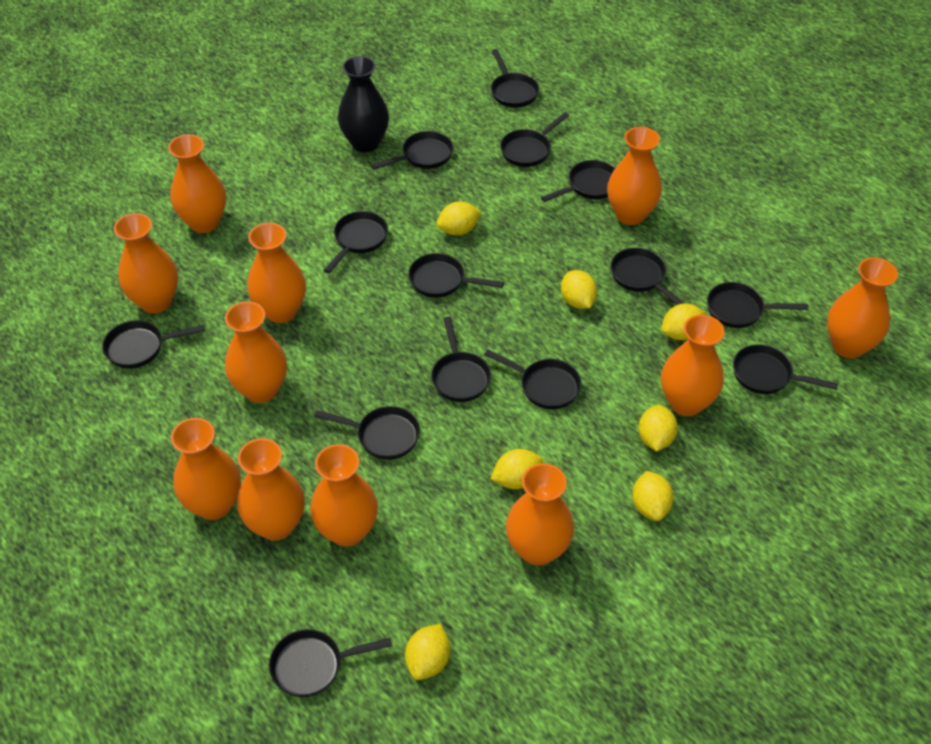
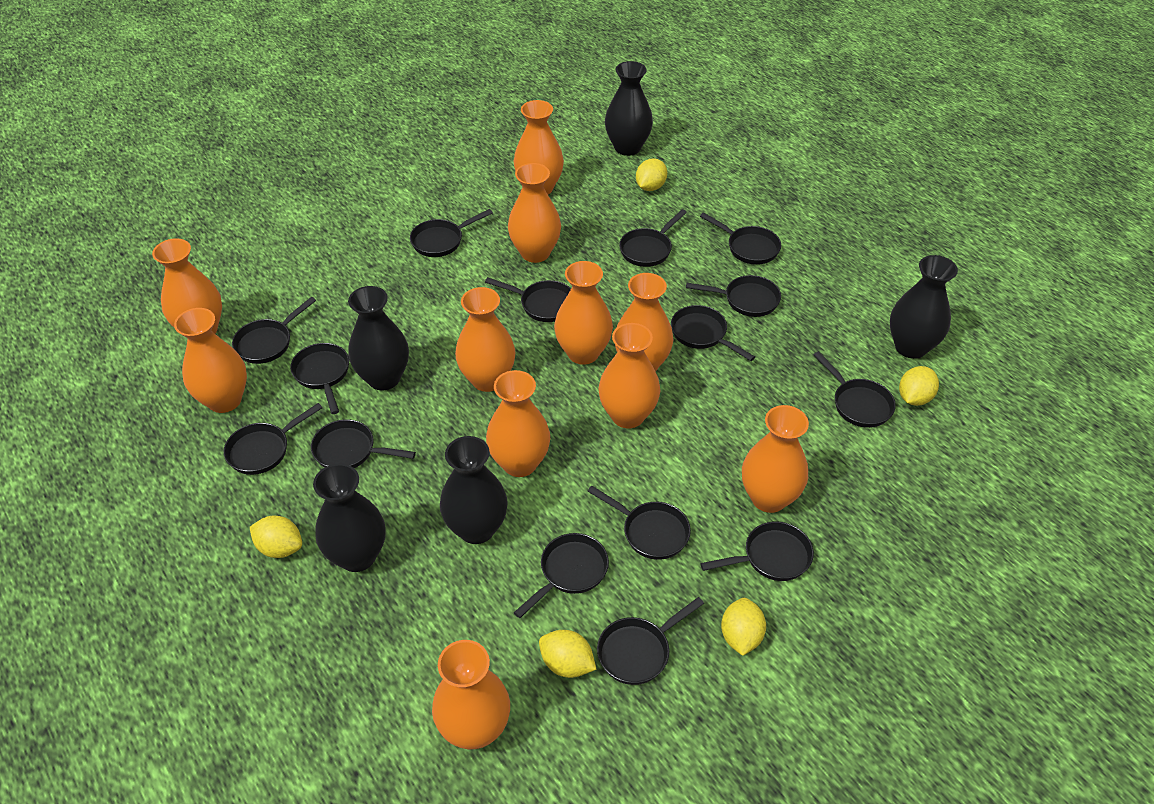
black pan: [102,320,205,369] [269,629,392,697] [314,406,420,460] [324,211,388,273] [371,131,454,170] [408,253,504,298] [431,316,491,402] [484,349,582,409] [491,49,539,108] [500,112,569,167] [541,160,615,202] [610,248,685,305] [707,282,808,328] [733,344,838,394] = 14 -> [224,403,322,475] [232,297,316,364] [290,343,349,414] [311,419,416,468] [410,209,493,257] [485,277,571,322] [514,533,609,618] [587,486,691,560] [597,597,704,685] [619,209,687,267] [671,305,755,361] [686,275,781,317] [700,212,781,265] [700,522,814,581] [814,351,896,428] = 15
black vase: [338,56,389,152] = 1 -> [313,464,385,572] [348,286,409,390] [440,436,508,544] [605,61,653,156] [890,255,958,359] = 5
yellow lemon: [405,624,450,680] [436,202,481,235] [491,449,543,489] [561,270,597,309] [632,471,673,521] [638,405,678,451] [662,304,706,340] = 7 -> [250,516,302,558] [539,630,596,678] [636,158,667,191] [721,598,766,656] [899,366,939,406] = 5

